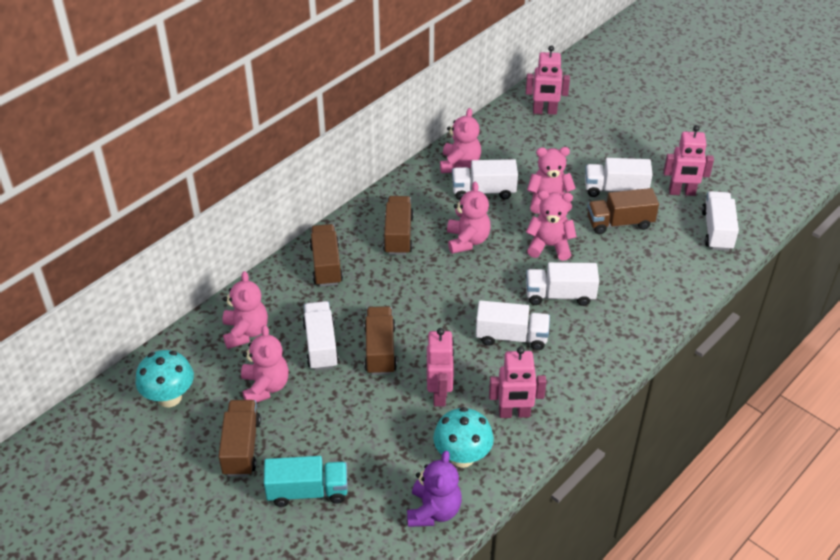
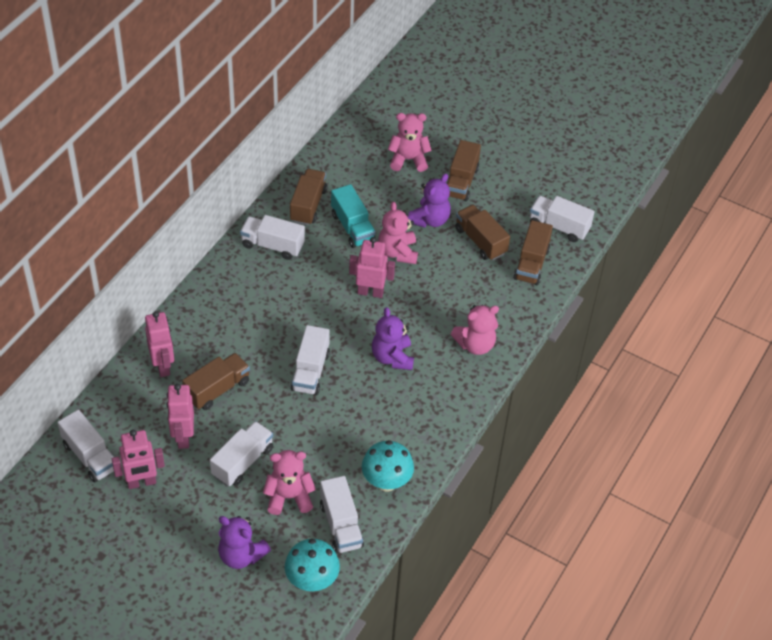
pink teddy bear: [223,271,268,349] [241,325,289,403] [440,108,481,173] [447,182,491,254] [526,190,577,261] [527,147,576,214] = 6 -> [263,450,316,515] [378,202,418,264] [388,113,432,172] [451,305,499,355] = 4
purple teddy bear: [407,451,462,527] = 1 -> [218,516,271,569] [372,307,414,370] [408,174,451,228] = 3

